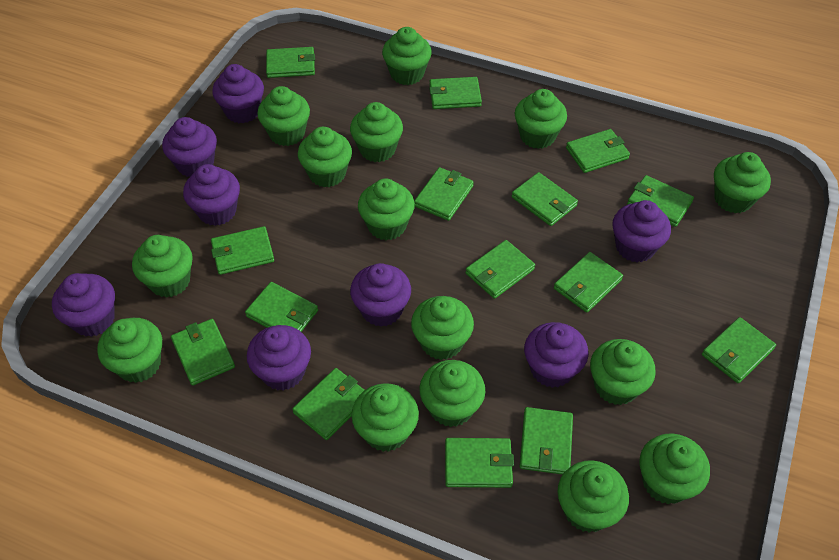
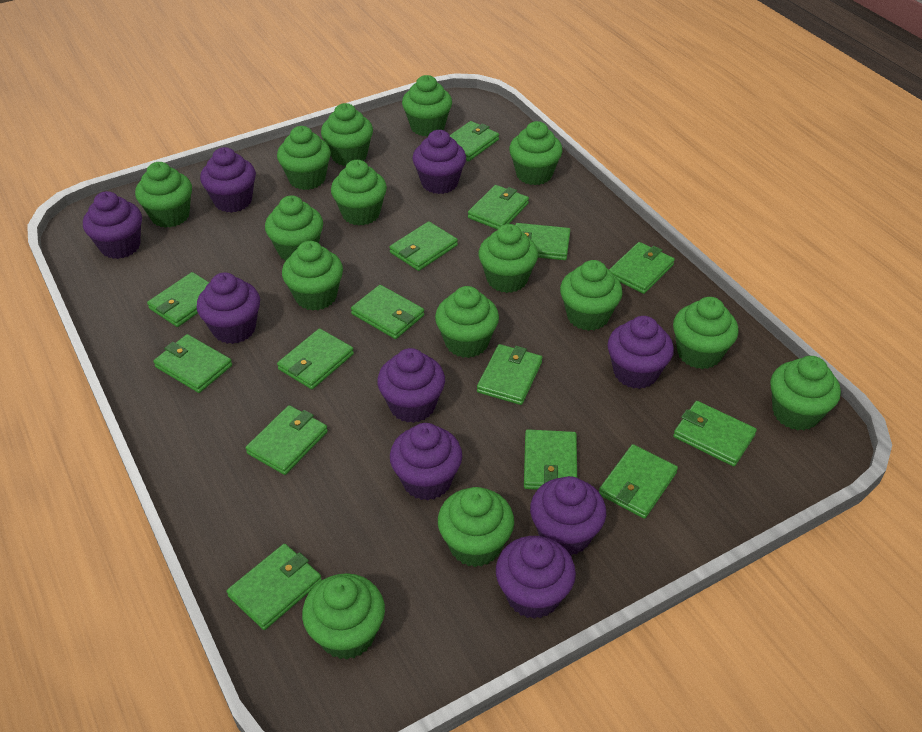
purple cupcake: [52,273,115,337] [162,117,217,177] [183,164,240,226] [212,64,264,123] [247,325,311,391] [350,263,411,327] [524,322,589,388] [612,200,671,262] = 8 -> [83,191,142,259] [196,273,260,344] [200,147,256,213] [377,348,445,423] [390,423,462,500] [413,130,466,194] [496,536,576,619] [530,476,606,556] [607,316,674,389] = 9

